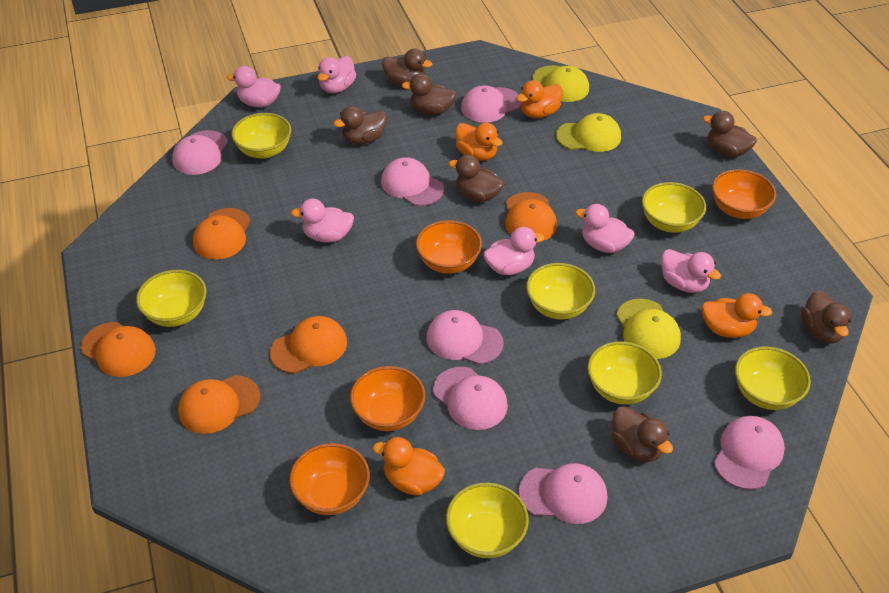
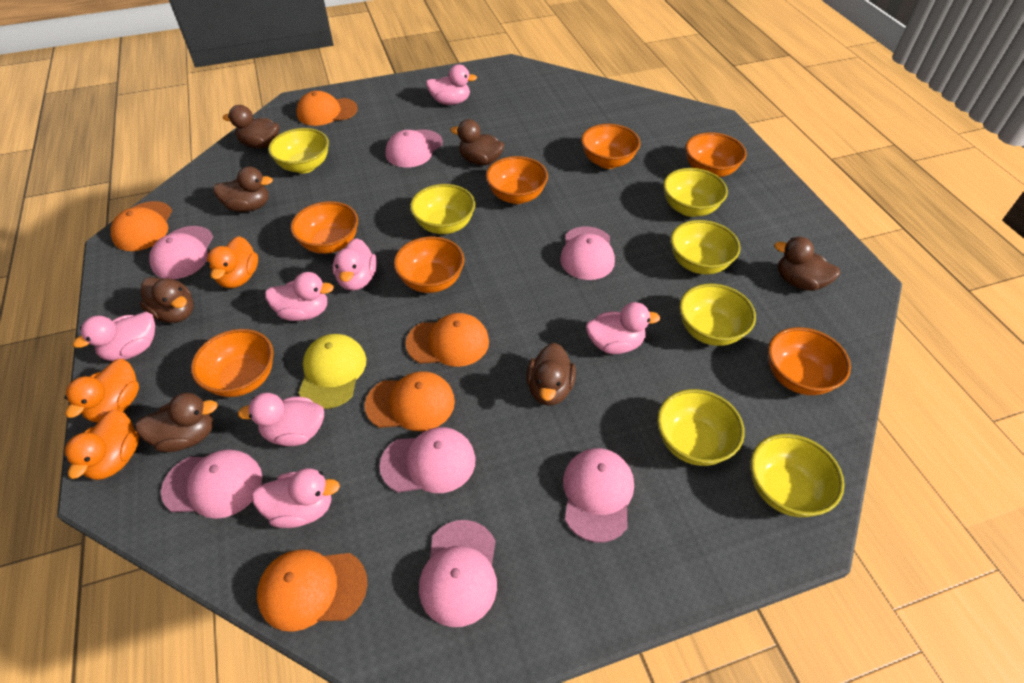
orange bowl: [289,443,370,515] [350,366,425,431] [416,220,482,274] [712,169,776,219] = 4 -> [191,329,274,397] [290,201,358,254] [394,236,464,293] [486,156,548,204] [581,124,640,169] [685,132,746,177] [768,327,851,395] = 7
orange duck: [373,437,445,496] [455,123,502,161] [516,80,563,118] [701,293,773,338] = 4 -> [64,359,139,422] [64,409,139,480] [207,236,258,288] = 3
pink duck: [227,66,281,107] [291,198,354,243] [317,56,356,93] [483,227,544,275] [575,204,634,253] [661,249,721,293] = 6 -> [73,312,155,361] [238,393,324,446] [252,468,340,528] [265,272,334,321] [333,238,377,291] [426,65,477,105] [586,302,660,354] = 7
yellow cap: [533,65,589,102] [556,113,621,152] [616,299,681,359] = 3 -> [299,334,366,409] = 1

